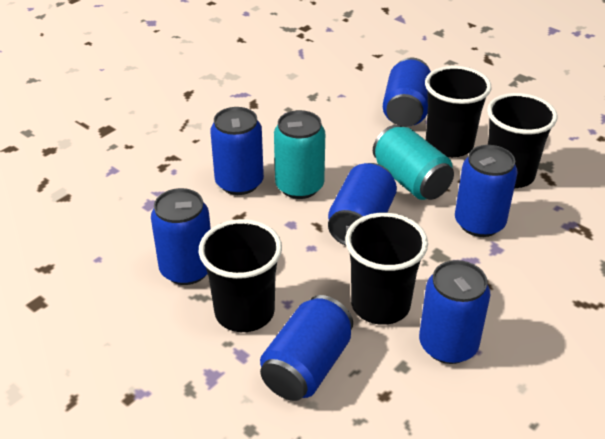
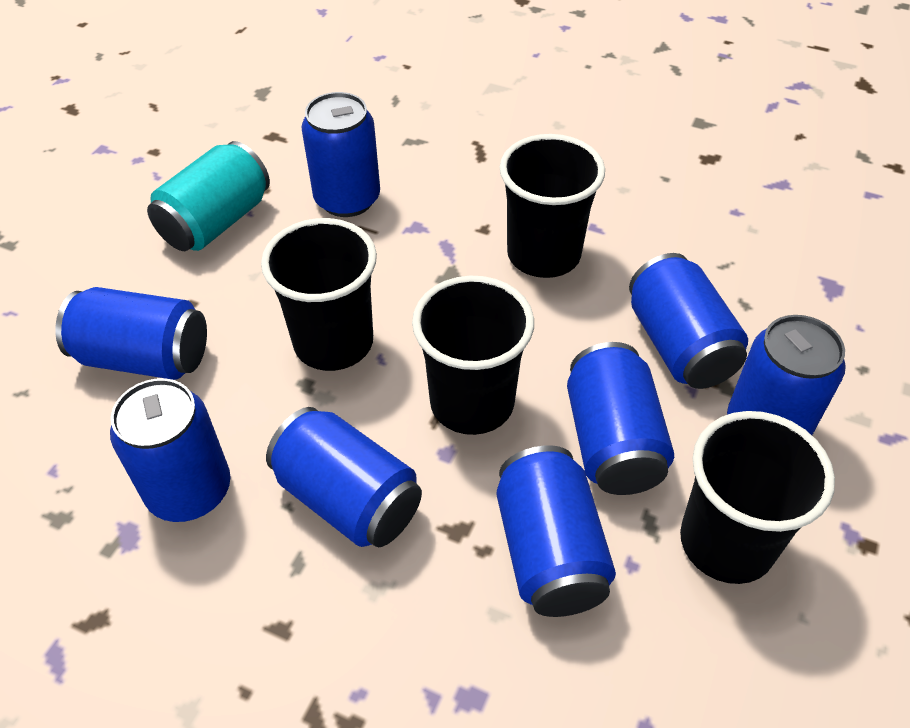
blue can: [151,188,211,285] [210,107,264,195] [260,295,353,401] [328,163,397,246] [383,57,431,127] [419,260,490,364] [455,145,518,237] = 7 -> [55,287,207,380] [110,378,231,522] [266,407,422,547] [301,92,380,217] [497,445,616,617] [567,342,674,495] [629,253,748,389] [727,315,846,435] = 8
turquoise can: [274,110,325,199] [373,125,454,200] = 2 -> [147,141,270,251] = 1

